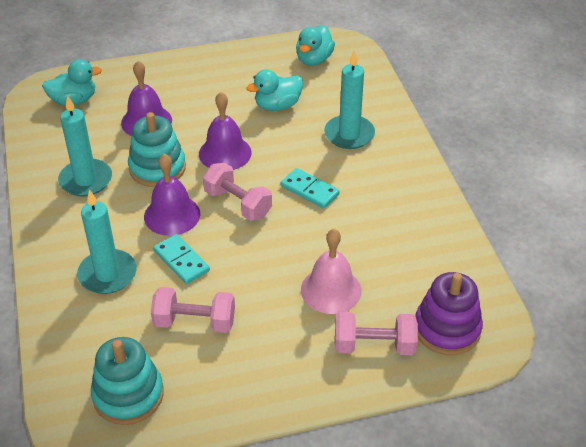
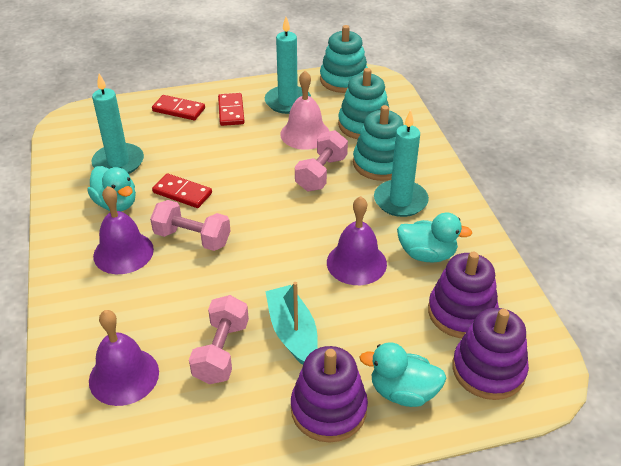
purple stacking toy: [415,272,483,355] = 1 -> [291,346,368,442] [428,252,499,338] [452,308,529,400] = 3
red domino: none = 0 -> [152,95,205,120] [152,173,212,208] [218,93,244,126] = 3
turquoise boat: none = 0 -> [265,282,318,365] = 1
turquoise domino: [153,234,210,284] [281,168,340,209] = 2 -> none = 0
turquoise stacking toy: [91,337,164,425] [128,112,186,187] = 2 -> [320,25,368,93] [338,68,390,139] [353,105,404,181] = 3

